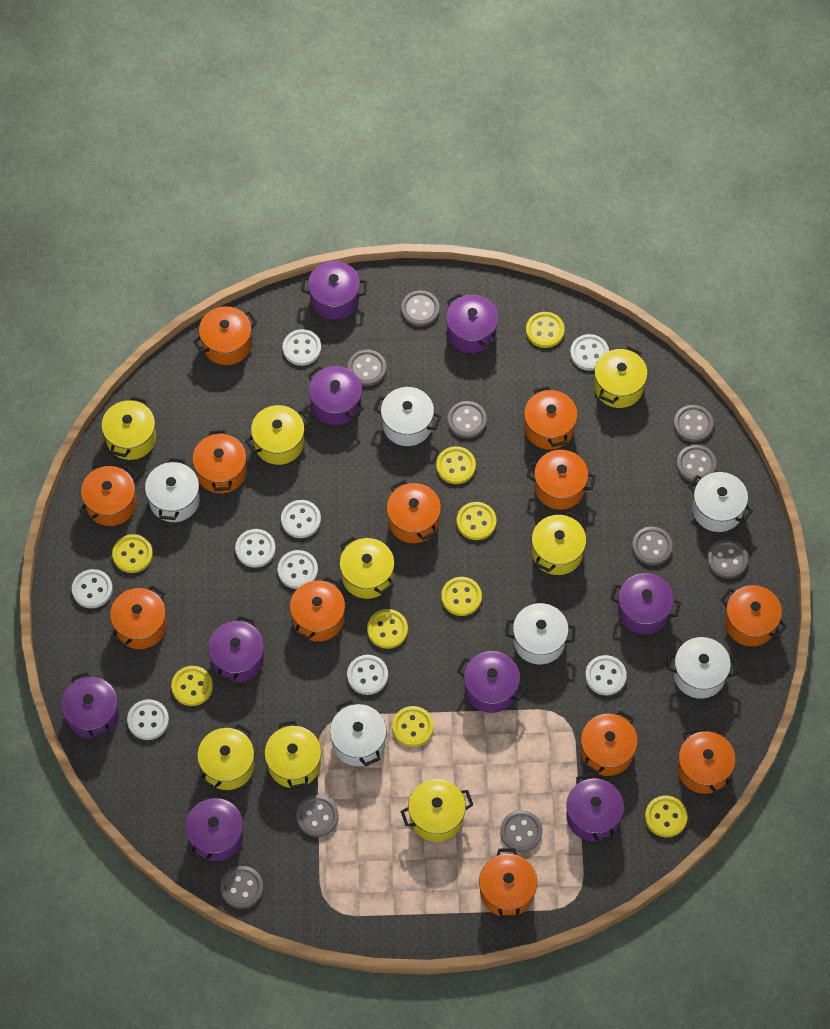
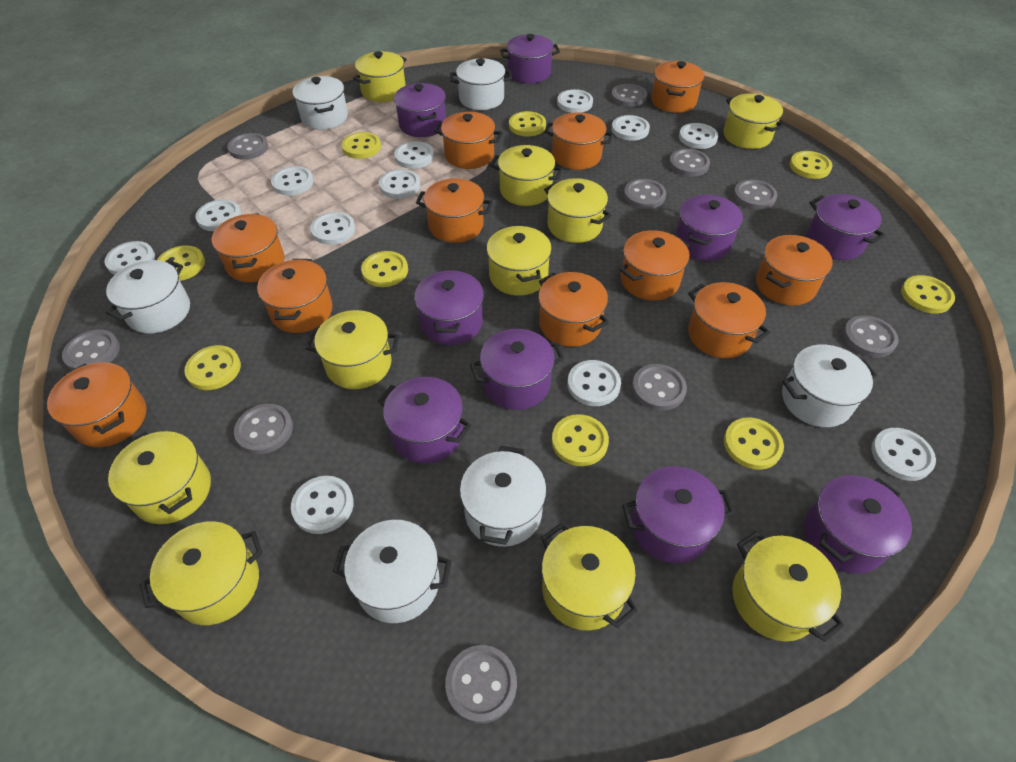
orange pot: [79,466,138,526] [110,585,167,649] [192,430,247,494] [193,306,258,365] [290,577,345,642] [387,480,441,543] [479,848,537,919] [524,386,578,450] [527,450,596,510] [581,710,638,776] [677,727,736,794] [721,585,787,646] = 12 -> [47,362,147,447] [212,213,285,282] [257,259,333,333] [416,178,493,243] [434,112,503,169] [538,272,609,347] [544,112,614,170] [620,230,690,301] [651,61,705,113] [688,282,770,358] [756,235,833,306] = 11
white button: [72,569,113,608] [127,699,169,740] [235,529,276,568] [278,550,318,589] [281,500,321,538] [282,329,321,366] [347,655,388,695] [570,334,609,371] [585,655,627,695] = 9 -> [104,241,155,275] [195,199,241,231] [271,166,314,195] [291,476,354,534] [310,212,355,245] [379,169,420,199] [394,141,434,169] [557,89,593,113] [567,360,621,406] [612,115,650,141] [679,123,718,149] [871,428,936,481] = 12
yellow pot: [101,396,156,460] [197,724,254,790] [245,405,310,465] [264,720,322,789] [339,536,395,599] [400,779,473,842] [532,512,586,575] [594,346,648,408] = 8 -> [108,431,211,524] [140,521,263,625] [306,310,399,389] [353,51,407,102] [487,225,552,296] [490,145,563,206] [541,523,638,630] [544,178,612,243] [723,93,784,149] [732,531,844,642] = 10

